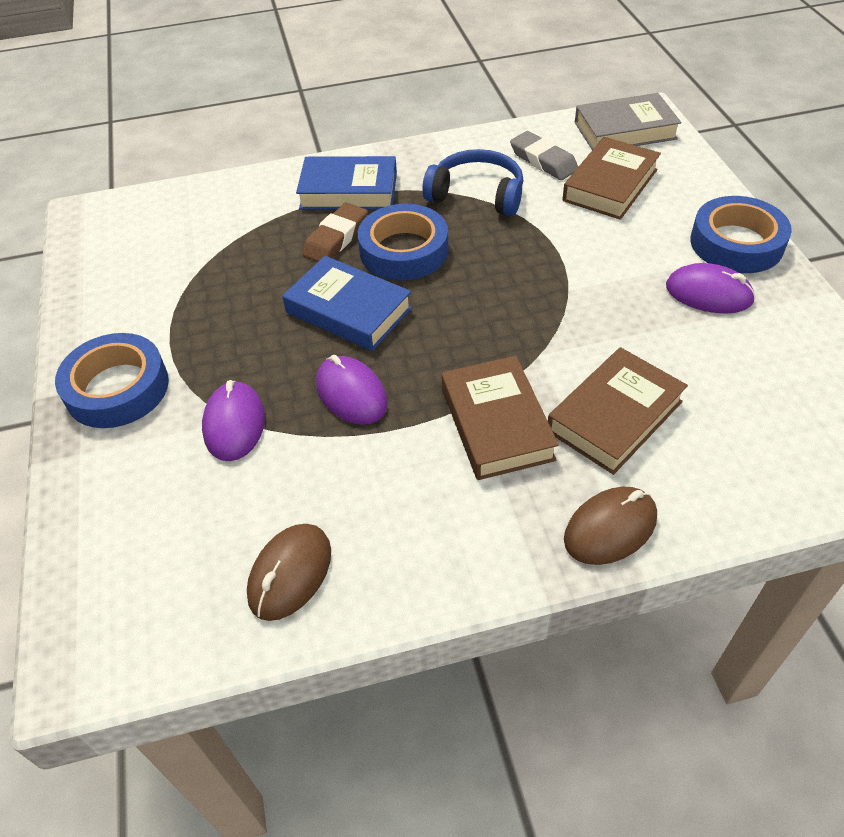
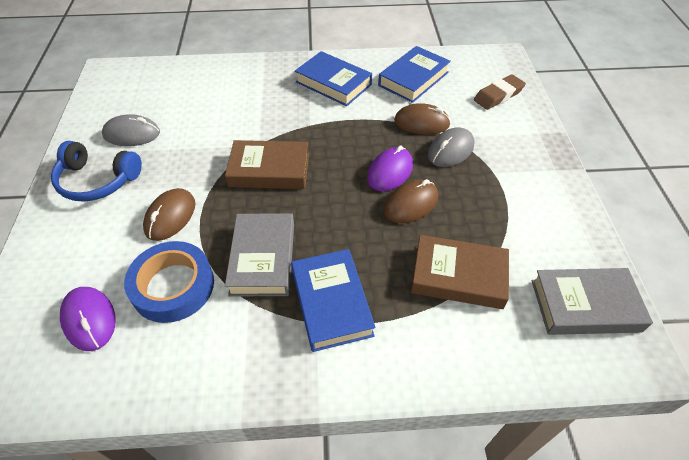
blue book: [282,256,412,351] [296,156,397,210] = 2 -> [291,249,376,352] [295,51,372,106] [378,46,451,103] = 3
blue tape: [55,333,169,428] [358,204,448,281] [690,196,792,273] = 3 -> [124,241,214,323] = 1
brown book: [442,356,559,480] [548,347,688,475] [562,137,661,220] = 3 -> [225,140,309,189] [411,235,509,309] = 2
brown mouse: [247,524,331,621] [564,487,657,565] = 2 -> [143,188,195,241] [384,179,438,223] [394,103,451,135] = 3
grey book: [575,93,681,150] = 1 -> [225,213,294,297] [531,268,653,335] = 2
grey eraser: [510,131,578,180] = 1 -> none = 0
grey mouse: none = 0 -> [102,114,160,146] [428,127,474,167] = 2
purple mouse: [202,380,265,461] [316,355,388,425] [666,263,756,314] = 3 -> [60,287,116,351] [367,145,413,191] = 2

